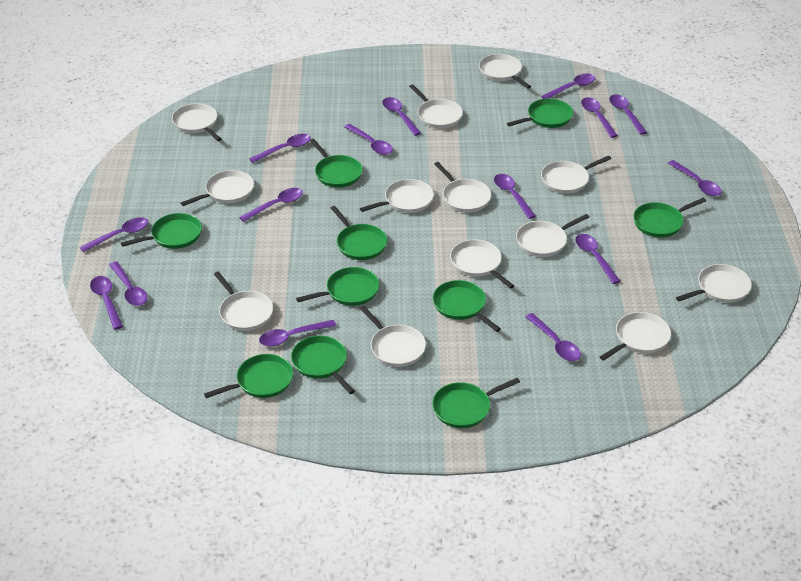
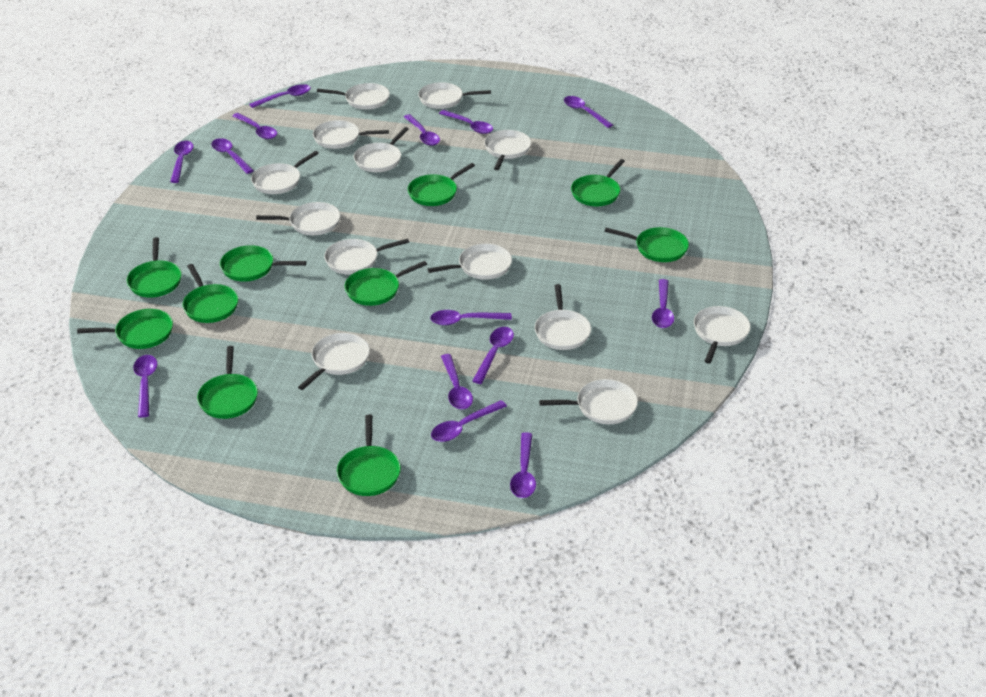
purple spoon: [80,217,149,253] [90,276,123,330] [109,261,148,306] [239,188,303,222] [249,134,311,163] [259,320,336,346] [344,124,393,155] [382,97,421,136] [494,174,536,219] [526,313,581,361] [541,74,596,99] [575,234,620,284] [581,97,618,138] [609,94,647,135] [668,160,722,196] = 15 -> [133,355,157,418] [170,141,194,183] [211,138,254,174] [232,113,277,139] [249,84,311,108] [404,114,440,146] [430,310,512,325] [431,400,507,442] [439,110,493,134] [441,354,473,409] [472,327,514,384] [510,432,536,498] [564,96,613,128] [652,279,674,328] = 14

